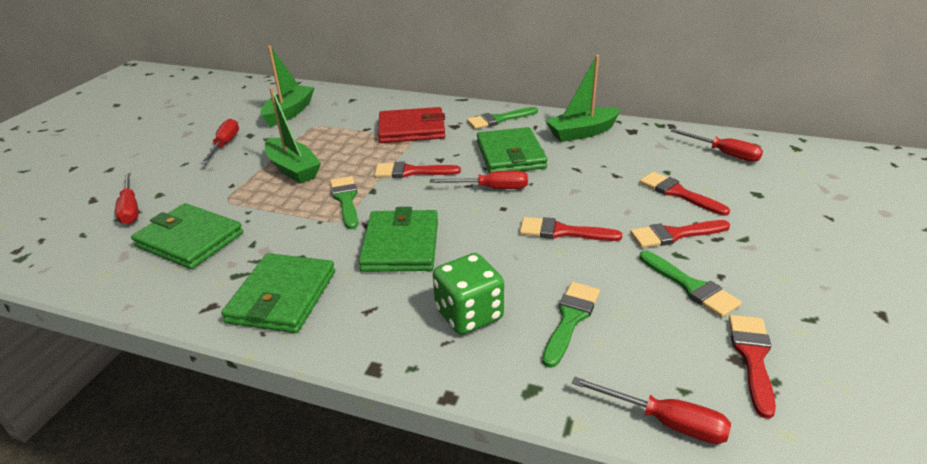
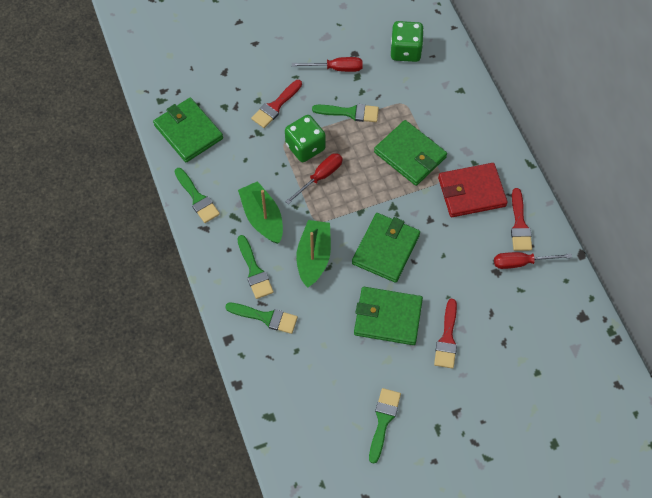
green boat: [260,46,315,127] [265,87,321,184] [545,55,621,142] = 3 -> [238,181,283,244] [296,220,331,288] = 2
green brush: [330,176,358,229] [467,107,538,129] [542,282,600,368] [639,251,742,317] = 4 -> [174,168,220,223] [225,303,298,334] [237,235,274,299] [312,104,379,122] [369,388,401,464] = 5
green dice: [433,253,504,335] = 1 -> [285,115,326,162] [391,21,424,62] = 2
red brush: [374,162,461,178] [520,217,622,241] [630,220,730,248] [640,172,730,216] [729,315,776,419] = 5 -> [251,80,302,128] [434,299,457,368] [511,188,532,251] = 3
red screwdriver: [115,171,138,224] [200,119,239,164] [430,171,528,189] [572,377,731,444] [671,129,763,162] = 5 -> [285,153,343,204] [292,57,362,72] [494,252,572,269] = 3

